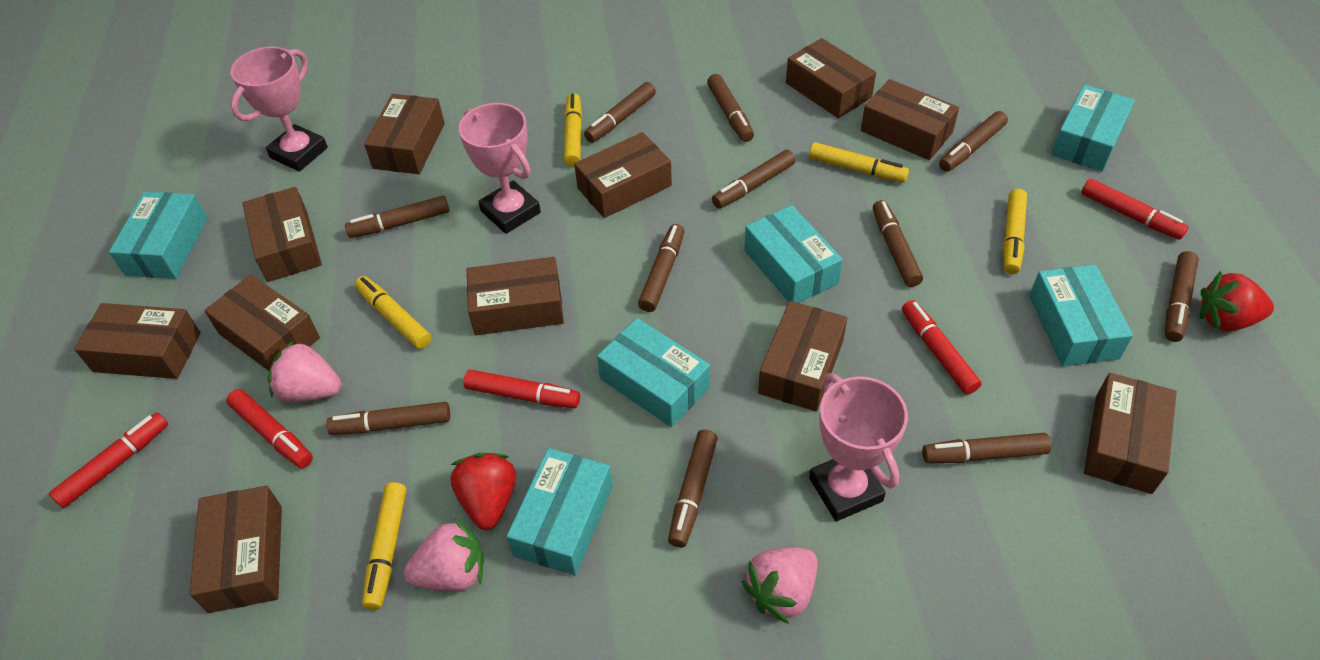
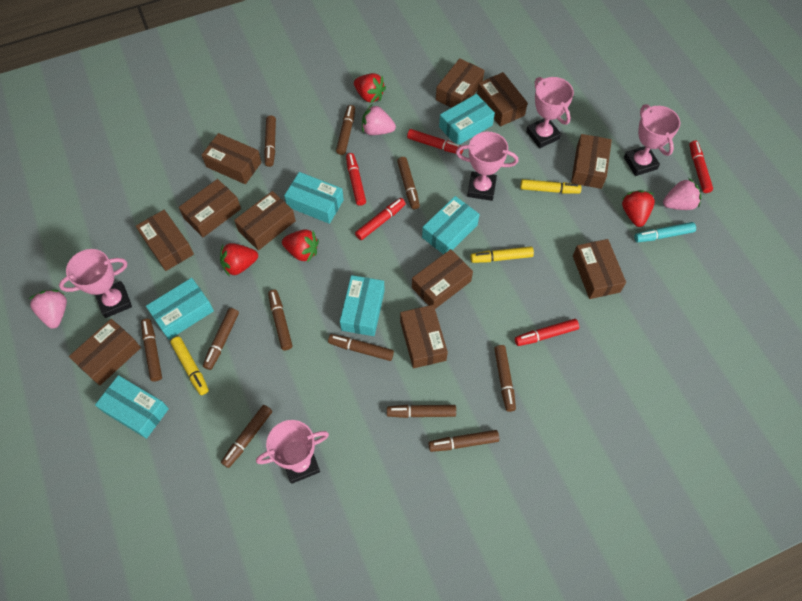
pink trophy: [230,47,328,172] [459,103,541,234] [809,373,908,521] = 3 -> [59,249,132,318] [256,420,329,484] [456,132,518,201] [526,77,574,148] [624,104,680,176] = 5
red strawberry: [451,453,516,530] [1200,271,1274,332] = 2 -> [220,243,258,277] [282,229,319,263] [354,73,386,103] [622,190,655,227] = 4
turquoise marker: none = 0 -> [634,222,696,242] = 1
yellow marker: [355,276,431,349] [362,482,406,610] [564,93,582,167] [809,142,909,183] [1003,189,1027,274] = 5 -> [170,337,209,395] [470,247,534,263] [520,179,582,194] = 3

